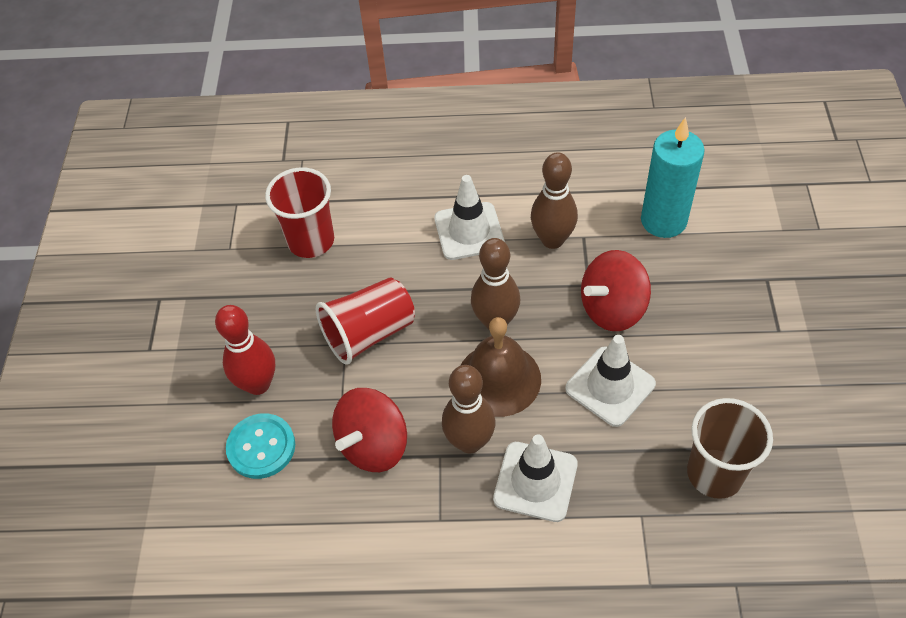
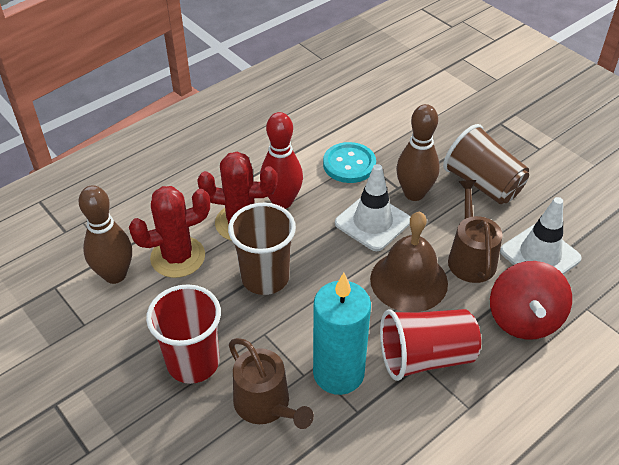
brown bowling pin: [442,365,495,453] [471,238,520,329] [531,152,578,249] = 3 -> [79,185,132,284] [396,104,440,201] = 2
brown cup: [687,398,773,499] = 1 -> [228,203,296,295] [443,124,529,204] = 2
brown watering can: none = 0 -> [229,338,314,429] [448,180,502,283] = 2
red cactus: none = 0 -> [129,186,210,278] [197,151,277,241] = 2
red spinning top: [332,388,407,472] [581,250,651,331] = 2 -> [490,261,572,340] = 1
white traffic cone: [434,175,505,260] [493,435,578,522] [565,335,656,427] = 3 -> [335,164,410,251] [500,197,582,274] = 2

